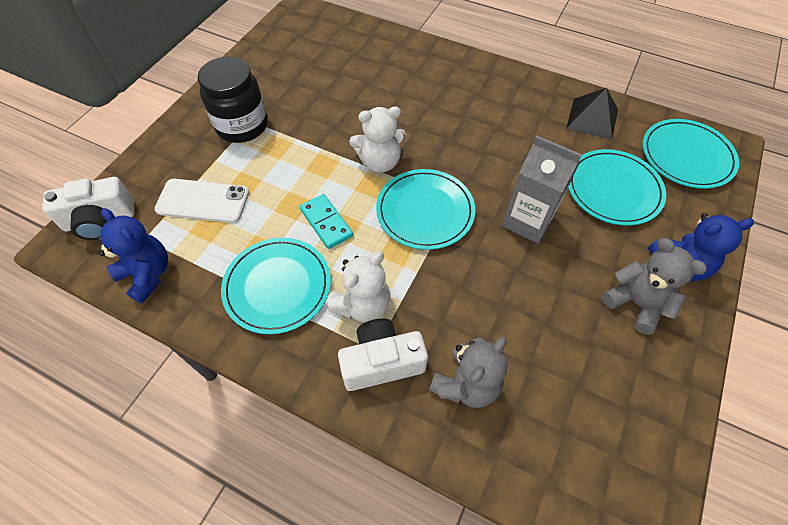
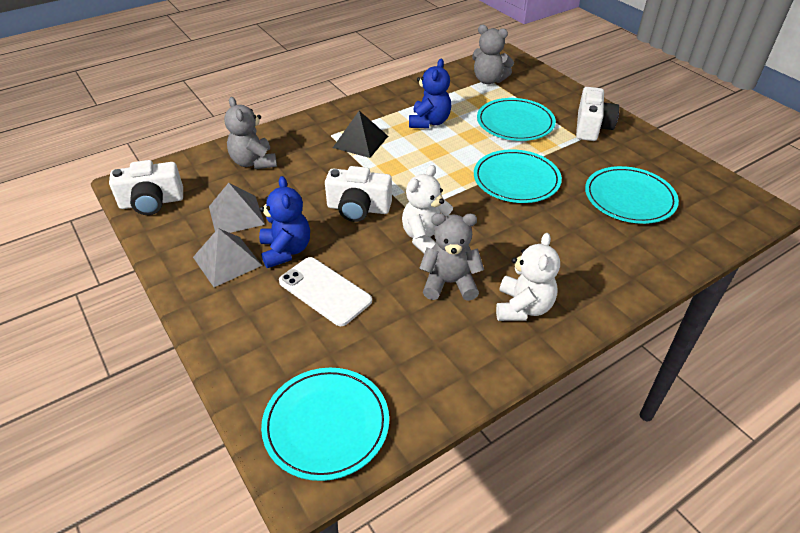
black jar: [198,57,268,143] = 1 -> none = 0
grey carton: [502,136,582,244] = 1 -> none = 0
grey pyramid: none = 0 -> [193,228,262,287] [209,183,265,233] = 2
grey teddy bear: [429,336,508,408] [602,238,707,335] = 2 -> [224,97,277,169] [419,213,484,301] [472,25,514,84] = 3
turquoise domino: [300,194,353,249] = 1 -> none = 0
white camera: [43,177,134,240] [338,318,428,391] = 2 -> [109,160,183,215] [325,166,392,222] [576,87,619,141] = 3

